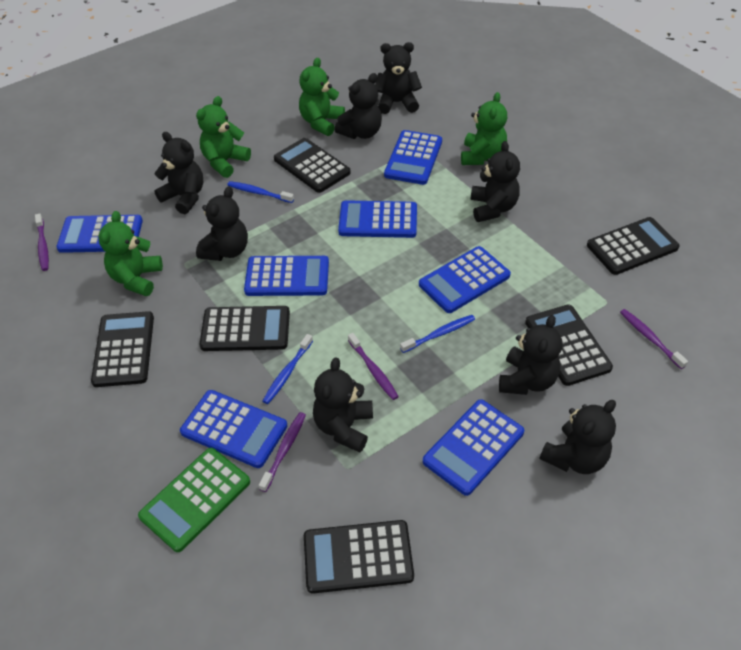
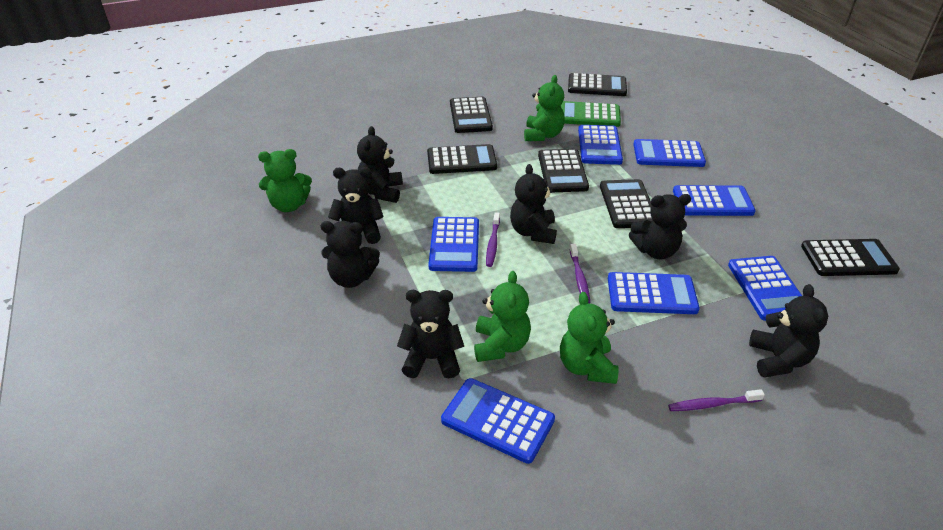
black teddy bear: [154,132,204,214] [196,186,248,261] [313,357,373,452] [335,73,382,139] [375,42,422,114] [470,141,520,222] [499,315,562,395] [540,400,616,474] = 8 -> [321,221,380,288] [328,167,384,244] [357,126,403,203] [397,290,464,378] [510,164,557,244] [629,194,691,259] [749,284,828,378] = 7
blue toothbrush: [227,181,294,203] [263,334,313,404] [400,315,475,353] = 3 -> none = 0
purple toothbrush: [35,213,49,271] [259,412,306,492] [348,333,399,400] [620,309,688,369] = 4 -> [486,212,500,267] [570,244,590,303] [668,389,765,411] = 3

